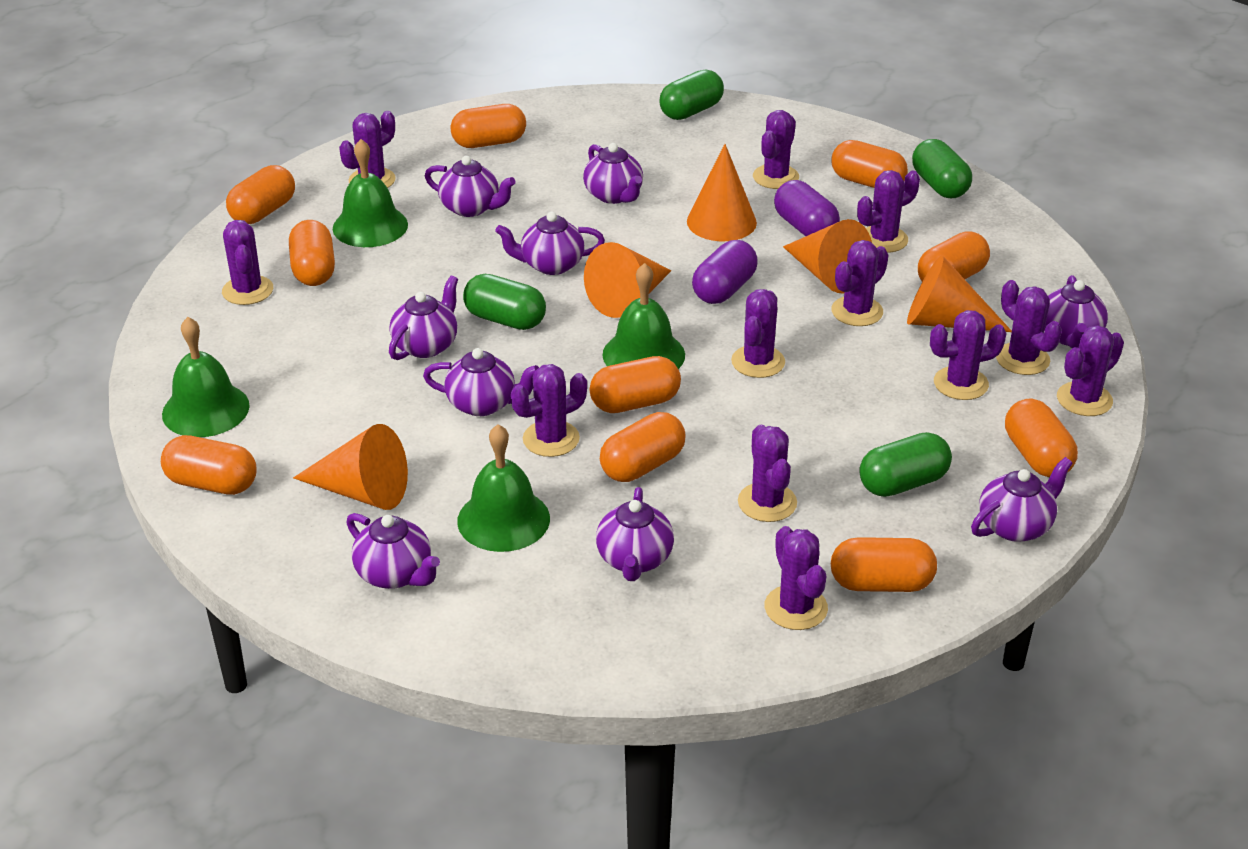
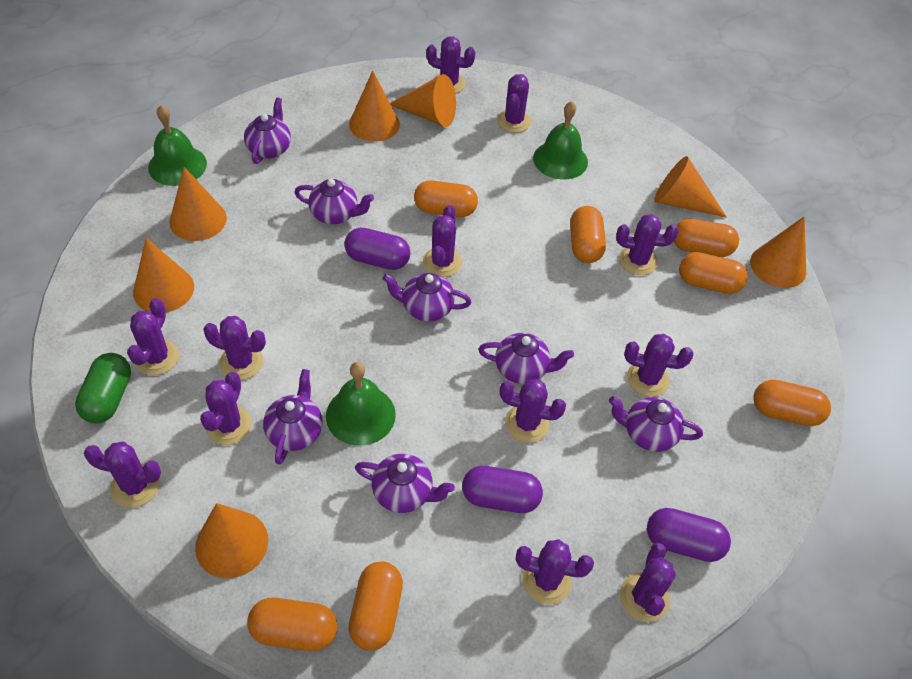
green bell: [162,317,250,437] [333,139,408,247] [457,424,550,552] [602,263,685,369] = 4 -> [148,105,207,186] [326,362,396,446] [533,101,588,179] = 3
green capsule: [463,274,546,330] [659,69,724,120] [859,432,952,497] [912,139,972,198] = 4 -> [75,353,131,423] = 1
orange capsule: [161,435,256,495] [226,165,295,224] [289,220,335,286] [450,104,526,148] [590,356,681,413] [600,412,685,482] [831,140,908,188] [831,537,937,592] [918,231,990,282] [1005,398,1078,477] = 10 -> [247,598,337,651] [348,561,403,651] [414,180,478,217] [570,206,606,263] [674,219,739,257] [679,252,748,294] [753,380,831,426] = 7
orange cone: [293,424,408,510] [584,242,671,318] [687,144,757,241] [783,219,872,294] [907,255,1012,332] = 5 -> [133,238,194,313] [169,167,227,241] [195,503,268,578] [349,71,400,142] [390,74,456,127] [654,156,727,218] [750,217,806,288] = 7
purple capsule: [692,240,758,304] [774,180,840,236] = 2 -> [345,228,411,270] [462,466,543,513] [647,508,731,562] = 3
purple teapot: [346,513,440,589] [389,276,458,360] [423,348,539,416] [425,156,515,217] [495,212,605,275] [583,143,643,204] [596,487,674,581] [971,457,1073,542] [1044,275,1108,348] = 9 -> [244,97,291,164] [263,369,323,465] [294,179,374,224] [355,454,455,513] [382,273,471,322] [478,333,574,384] [609,396,703,452] = 7

